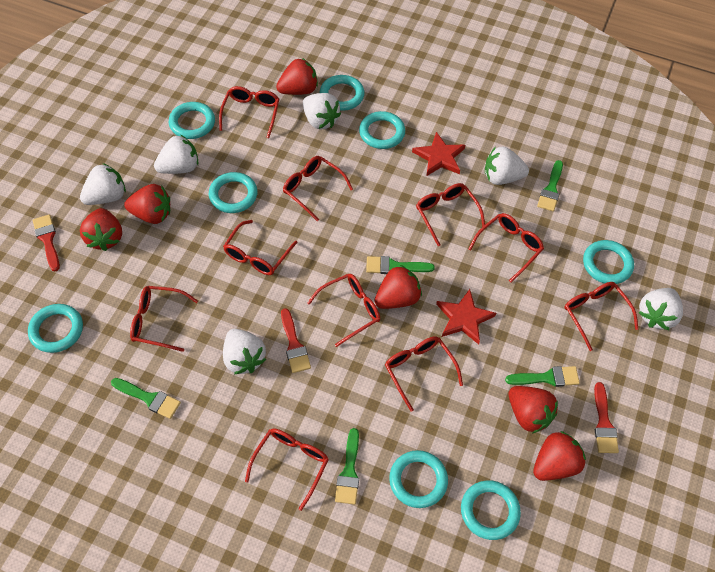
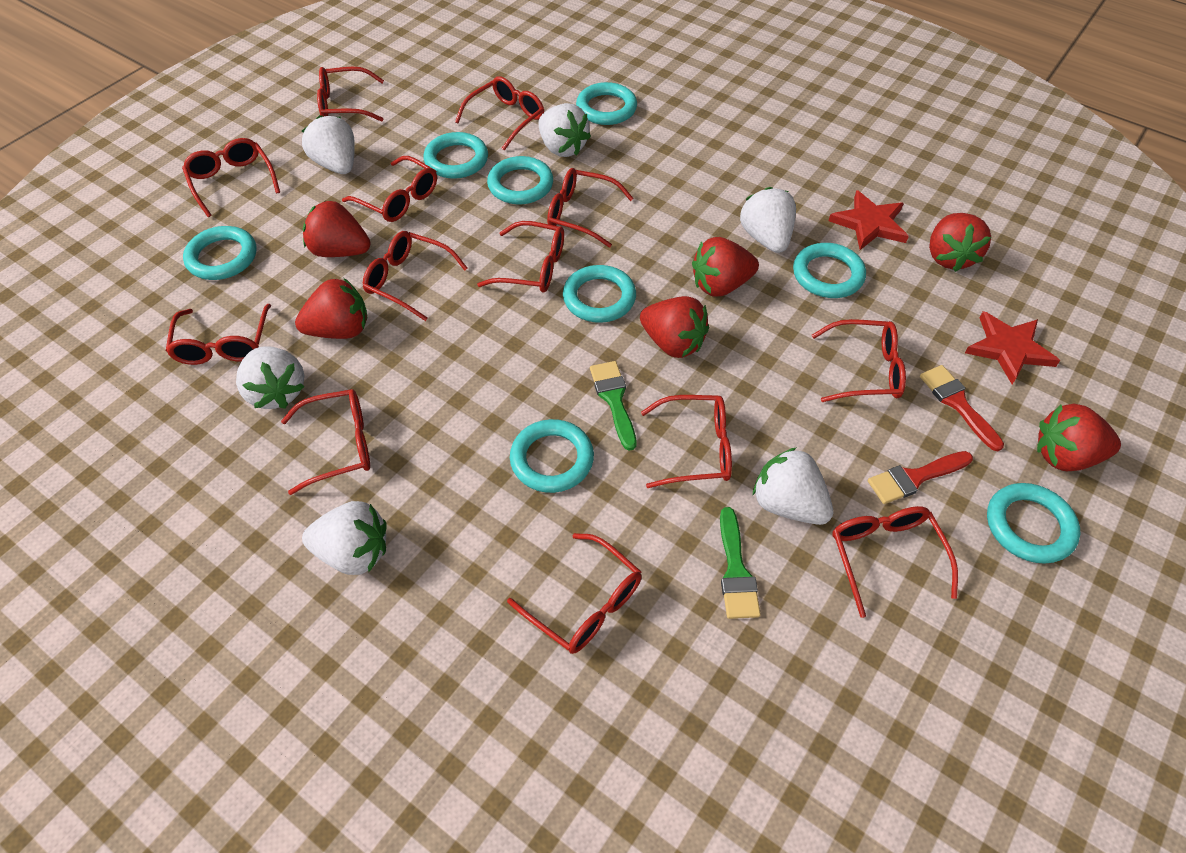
green brush: [111,378,181,419] [335,428,359,504] [366,256,435,274] [505,366,580,387] [537,160,563,211] = 5 -> [590,361,637,451] [720,507,761,619] = 2
red brush: [33,215,60,272] [281,308,311,373] [594,382,619,453] = 3 -> [868,451,973,504] [920,365,1004,451] = 2
red glasses: [130,286,198,352] [219,86,279,138] [223,220,298,275] [245,428,329,511] [283,156,353,221] [308,274,380,347] [385,336,463,411] [416,183,485,246] [468,213,544,282] [564,282,638,351] = 10 -> [166,304,271,365] [182,138,280,217] [281,389,370,495] [317,67,384,122] [342,156,437,222] [363,231,467,321] [455,76,544,151] [477,221,564,293] [507,533,642,654] [547,168,633,248] [641,395,732,488] [812,319,906,402] [832,506,958,618] = 13

